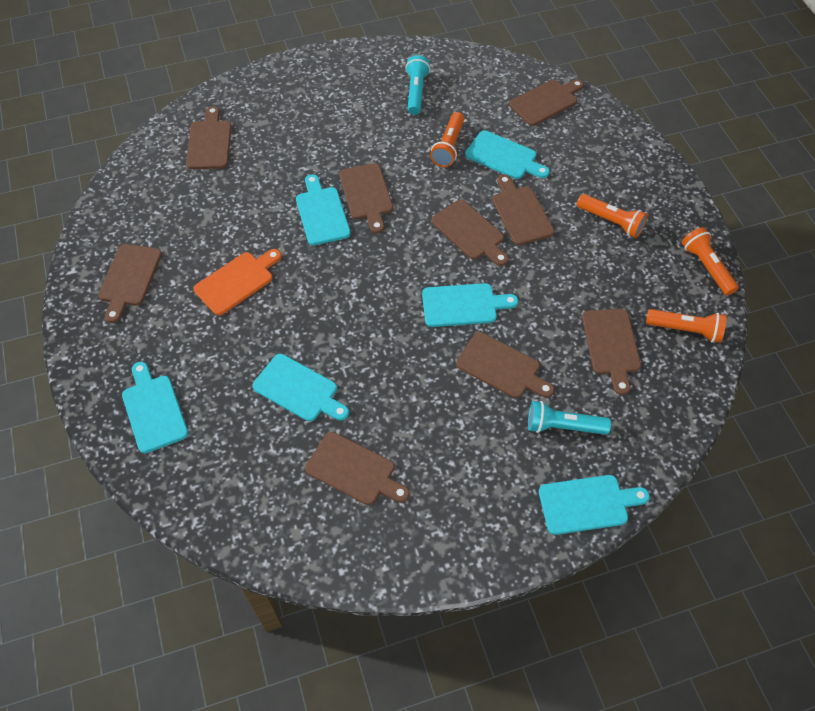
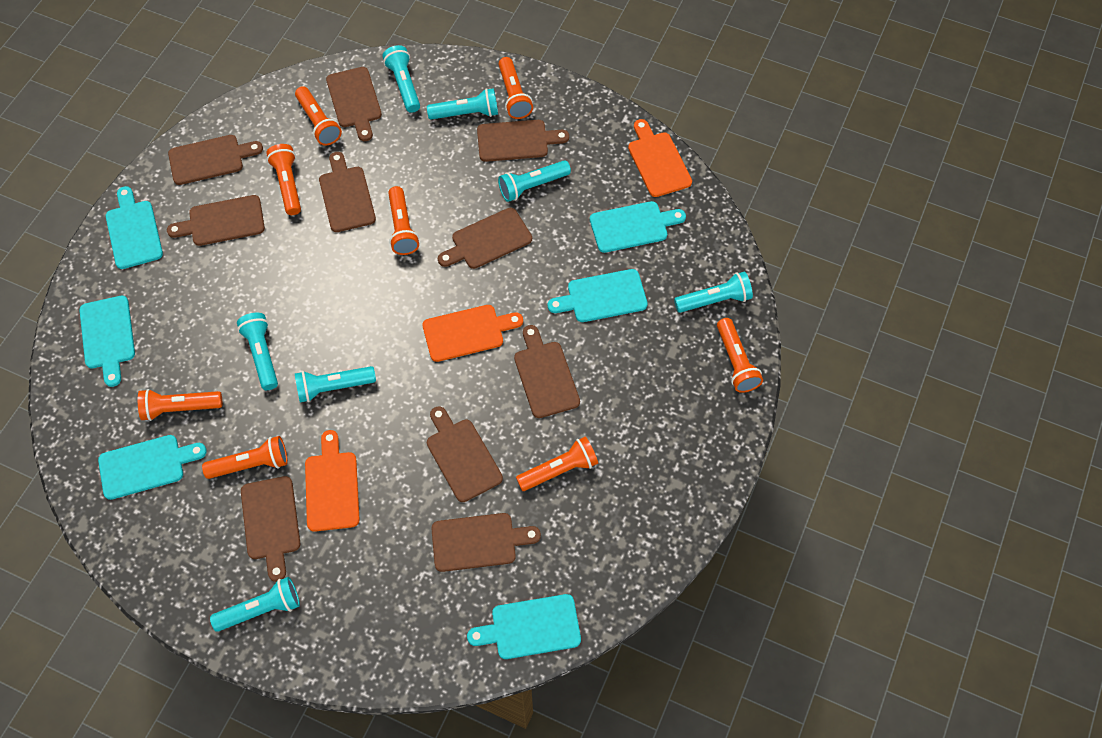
brown cutting board: [98,244,162,323] [186,106,232,169] [305,432,409,505] [339,163,393,233] [432,200,509,266] [456,332,554,398] [492,174,554,245] [509,79,584,126] [582,309,641,395] = 9 -> [167,195,265,246] [168,135,263,185] [241,476,300,582] [319,152,376,232] [326,67,382,141] [427,406,503,502] [431,513,541,572] [438,208,532,269] [477,120,569,162] [514,325,580,418] = 10
orange cutting board: [194,249,281,315] = 1 -> [305,430,360,532] [422,305,523,362] [628,119,692,197] = 3
orange flashlight: [430,112,464,167] [577,194,648,238] [646,309,727,343] [682,227,739,296] = 4 -> [138,389,222,421] [202,436,288,479] [266,144,301,215] [295,86,342,146] [388,186,419,255] [499,57,533,119] [516,436,598,491] [717,318,763,393] = 8
turquoise flashlight: [406,55,430,115] [528,401,611,435] = 2 -> [210,577,300,632] [237,313,278,390] [295,366,376,402] [383,45,420,113] [427,88,498,120] [498,160,571,202] [674,272,753,313] = 7

